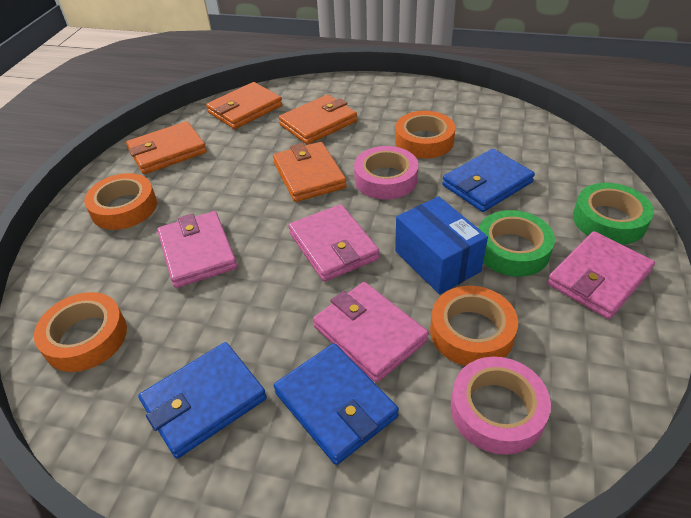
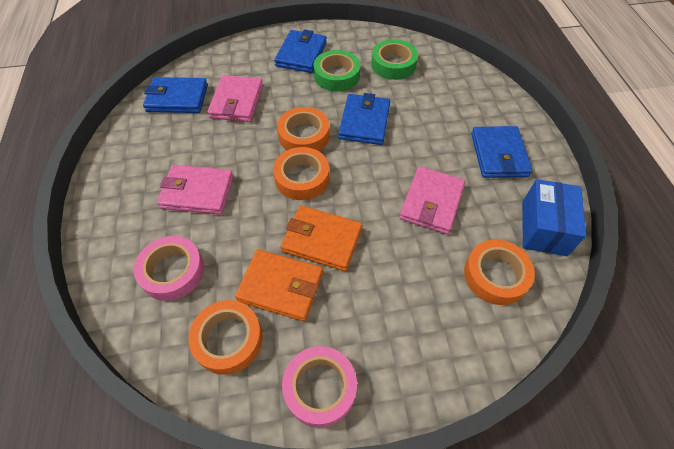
blue wallet: [138,342,267,459] [274,343,399,465] [442,149,535,212] = 3 -> [143,77,208,113] [274,30,327,73] [338,93,390,145] [471,126,532,178] = 4
orange wallet: [126,121,207,174] [206,82,282,129] [273,142,347,202] [279,95,357,145] = 4 -> [235,249,323,321] [281,205,362,271] = 2
pink wallet: [157,211,237,288] [288,204,380,282] [313,282,429,383] [547,231,655,319] = 4 -> [157,165,234,215] [207,75,263,122] [399,166,465,234] = 3

